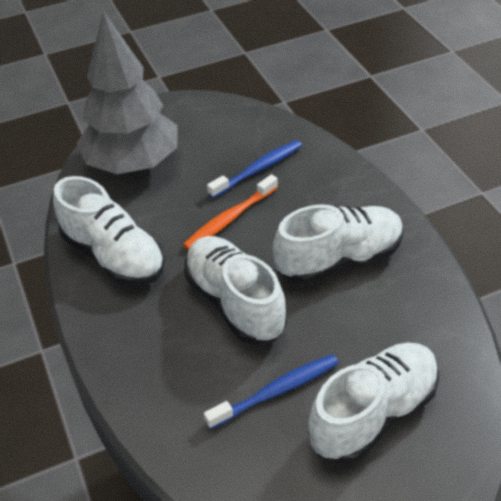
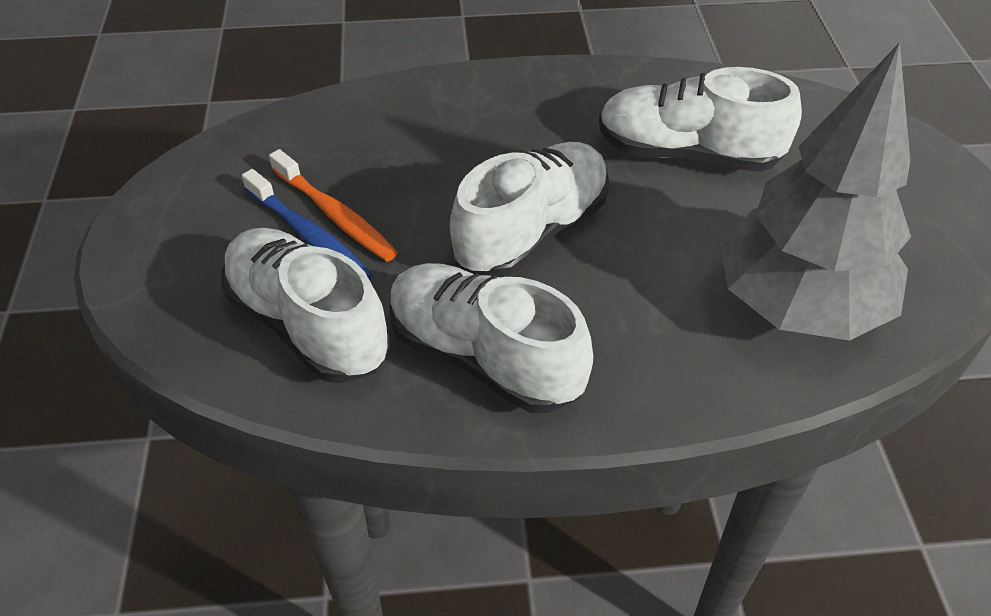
blue toothbrush: [204,354,339,429] [207,140,302,198] = 2 -> [242,169,373,280] = 1

